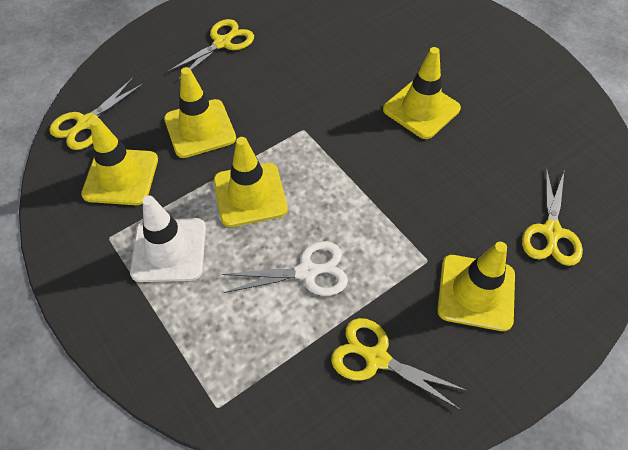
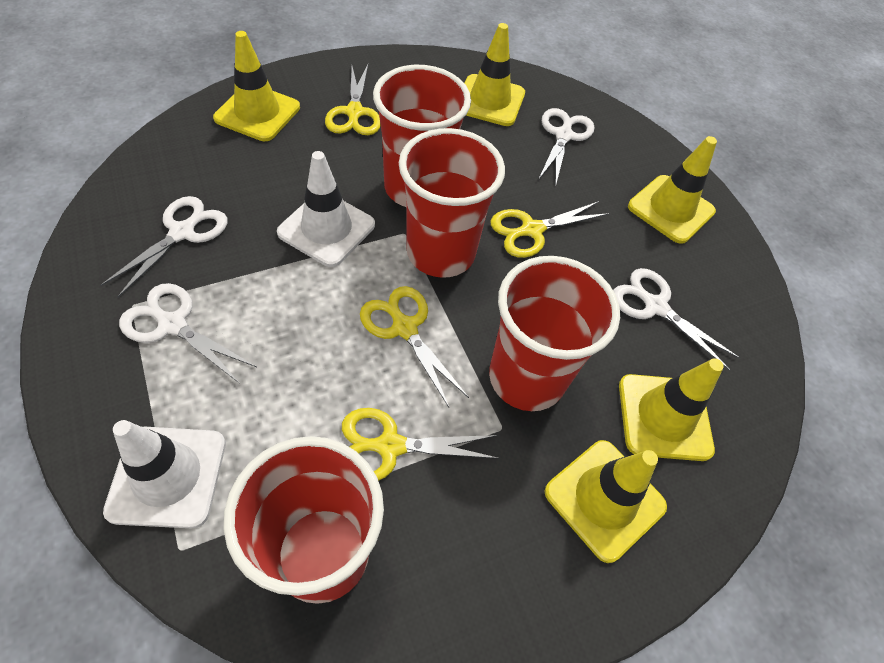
red cup: none = 0 -> [223,436,384,604] [373,65,471,207] [399,128,505,278] [489,256,620,411] = 4
white scissors: [222,241,348,296] = 1 -> [100,196,228,297] [119,283,257,384] [538,108,594,187] [613,268,741,371] = 4
white traffic cone: [130,196,206,282] = 1 -> [103,420,226,528] [277,151,375,267] = 2

